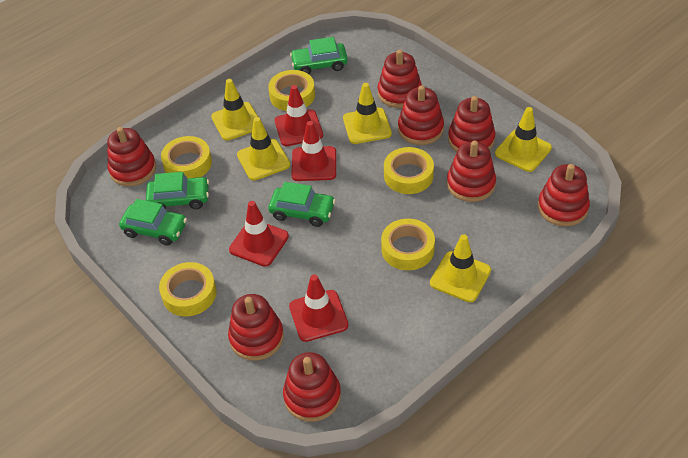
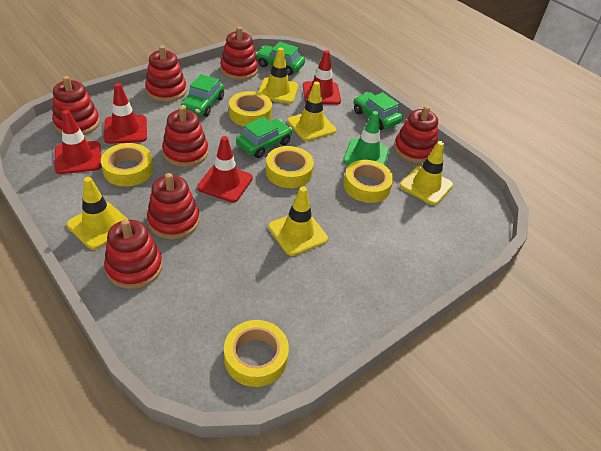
green traffic cone: none = 0 -> [343,111,389,165] = 1
red stacking toy: [107,127,156,186] [228,294,284,361] [283,352,341,422] [378,50,422,108] [398,85,444,145] [447,141,496,202] [448,96,496,152] [538,164,590,226] = 8 -> [52,76,100,135] [104,219,163,289] [145,45,187,102] [147,173,200,239] [162,106,208,167] [220,27,258,80] [394,106,438,163] = 7

